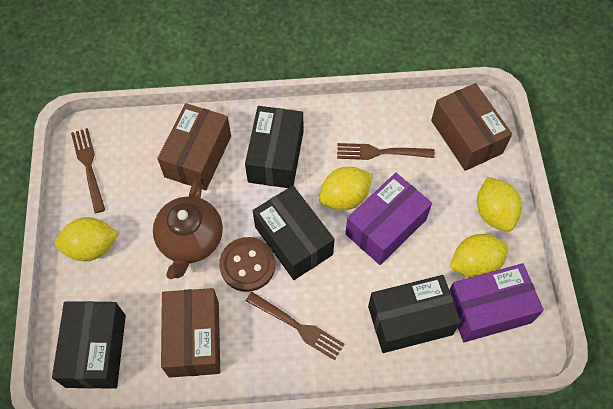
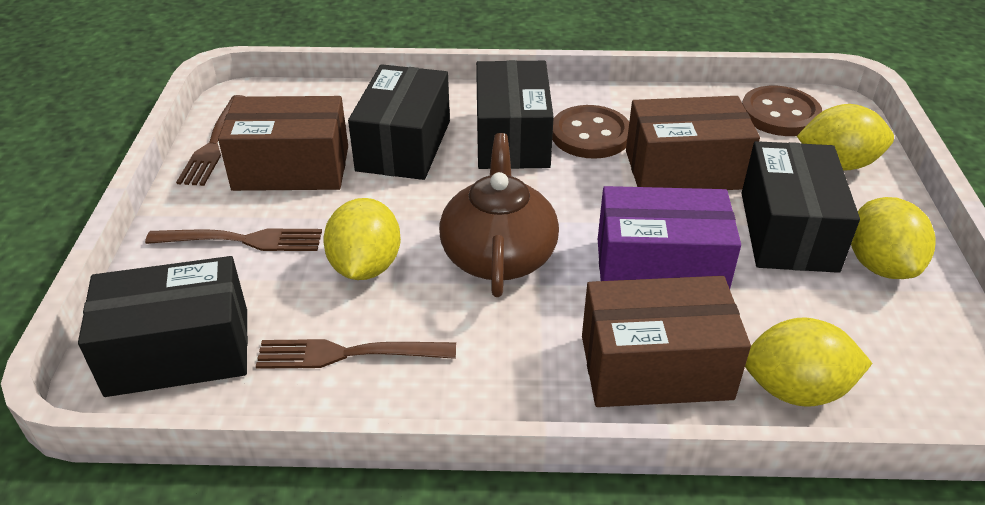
brown button: [219,237,275,292] = 1 -> [552,105,629,159] [742,86,822,136] = 2
purple box: [345,173,432,265] [449,263,544,342] = 2 -> [598,186,741,289] = 1

